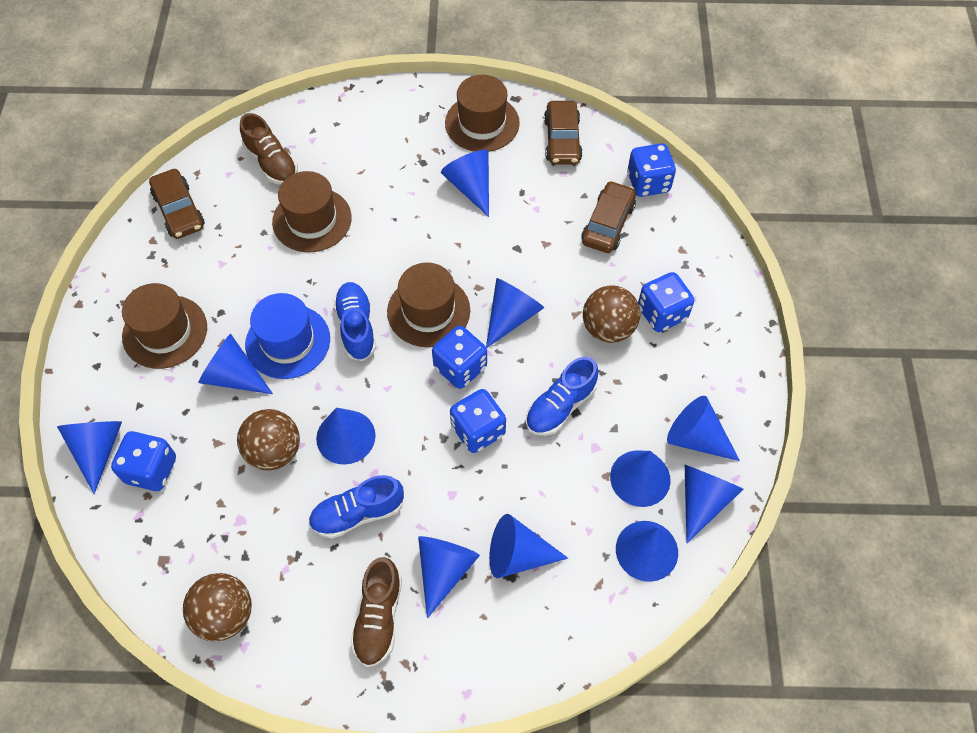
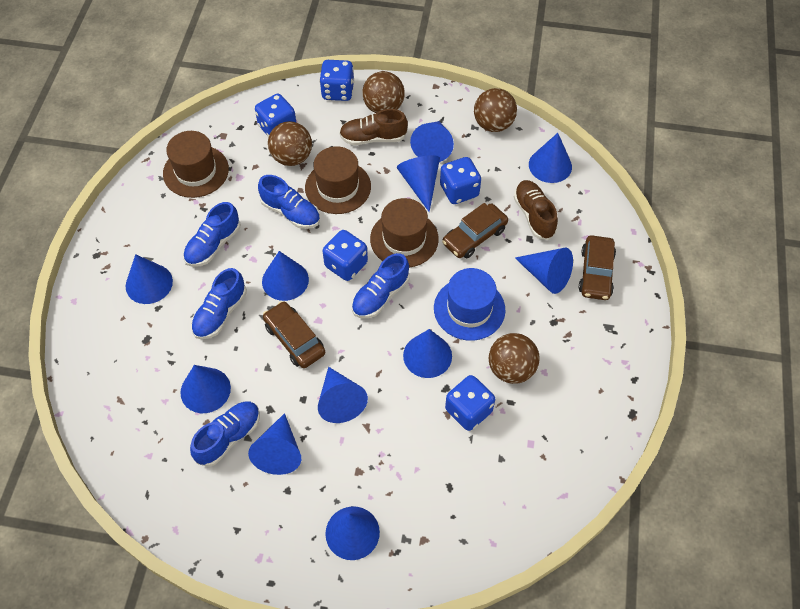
blue shoe: [308,475,404,539] [333,282,376,361] [526,357,599,436] = 3 -> [183,202,241,267] [190,402,260,467] [191,268,247,339] [258,175,320,229] [352,253,410,318] = 5
brown ball: [183,573,252,641] [237,409,300,471] [583,286,640,343] = 3 -> [268,121,312,166] [362,71,405,113] [474,88,517,132] [489,333,540,384] = 4
brown hat: [122,283,207,369] [272,171,352,252] [387,263,470,347] [445,75,520,152] = 4 -> [163,131,229,198] [305,146,371,214] [370,198,439,268] = 3

